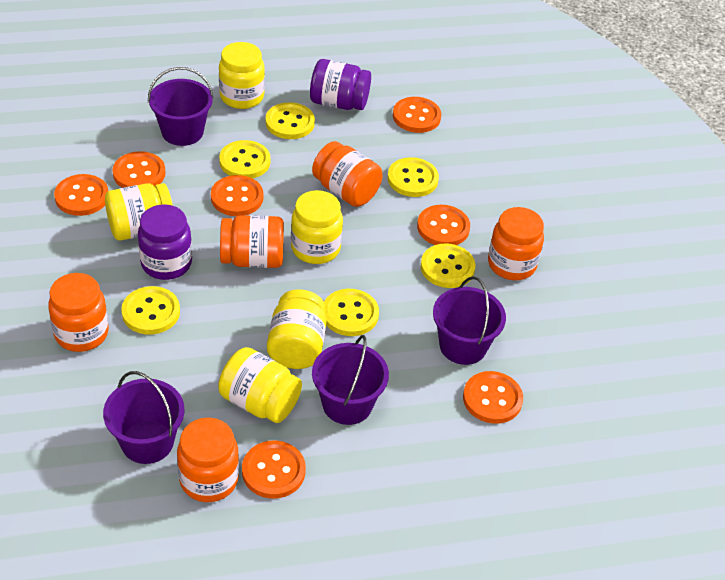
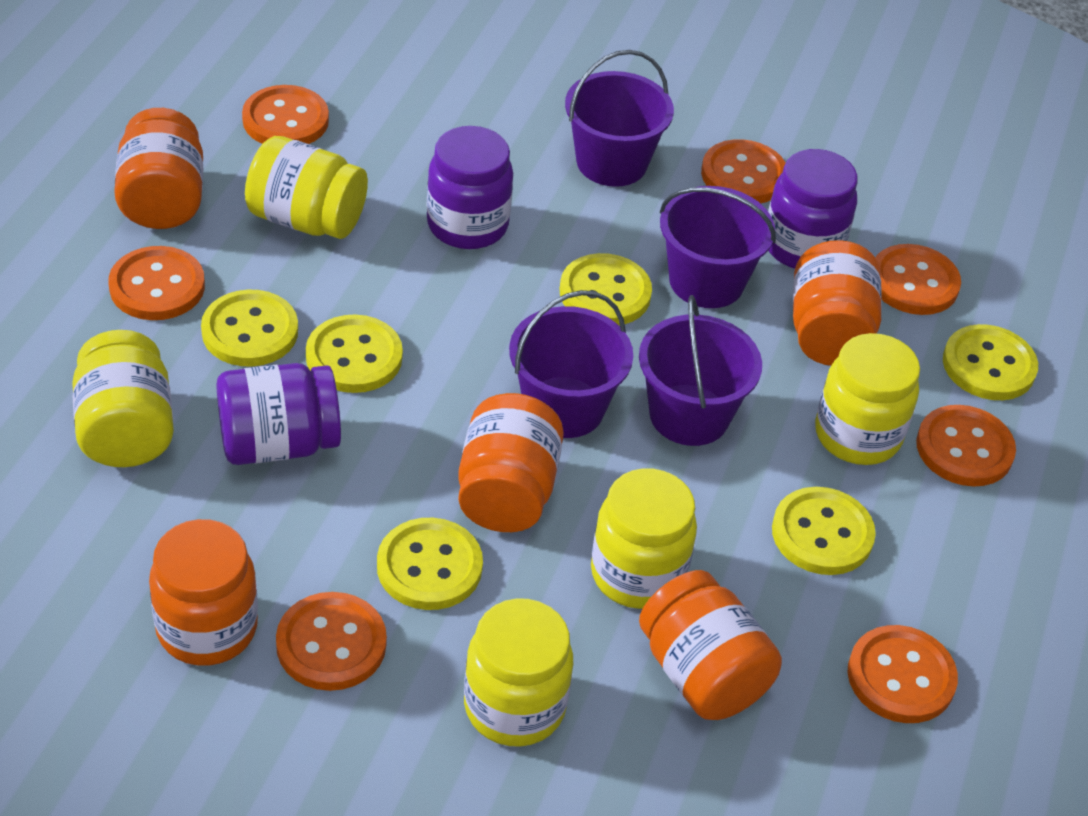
purple jar: [138,204,192,280] [310,59,371,110] = 2 -> [217,363,341,465] [427,126,513,249] [768,149,858,269] = 3

